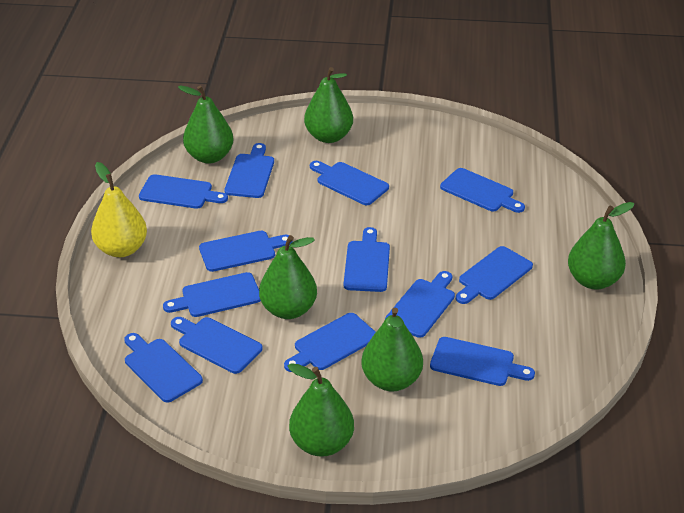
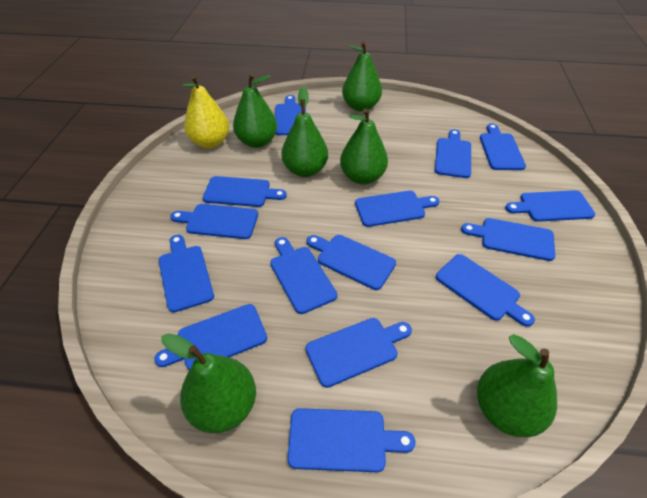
blue cutting board: [124,333,203,403] [139,174,228,209] [163,272,261,317] [171,317,263,374] [199,231,293,272] [224,143,274,198] [284,313,376,372] [310,161,389,205] [344,227,390,292] [385,271,455,338] [430,337,535,386] [440,168,525,213] [456,246,533,304] = 13 -> [155,304,267,370] [159,235,214,313] [170,204,258,239] [203,176,287,207] [270,237,337,314] [275,95,306,135] [288,408,416,472] [306,318,412,388] [307,235,396,290] [355,191,439,227] [435,129,471,178] [436,254,535,327] [461,218,555,261] [480,123,526,170] [505,190,595,222] = 15

